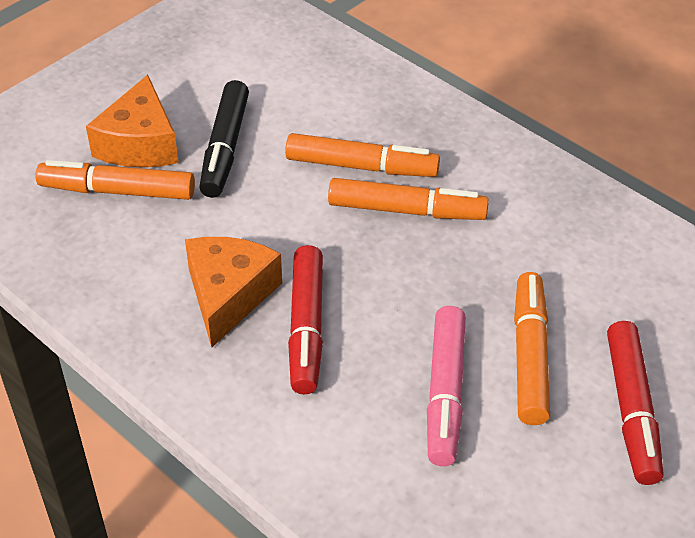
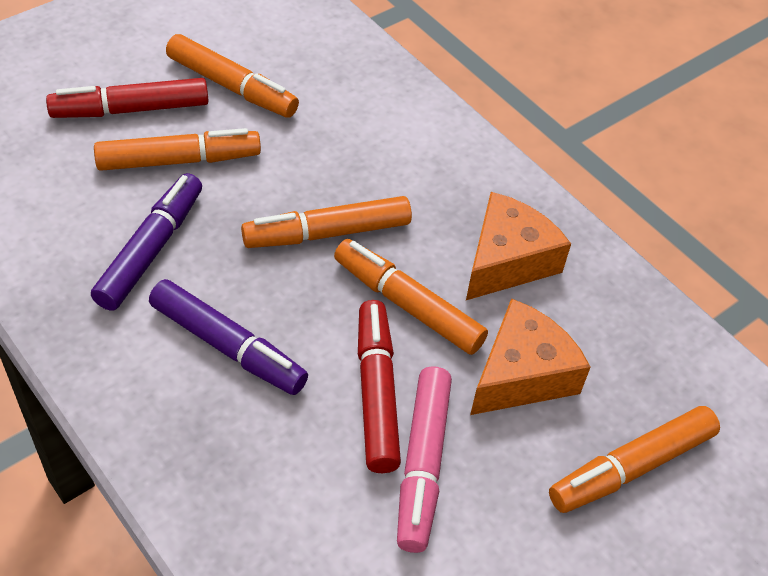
black marker: [199,80,249,198] = 1 -> none = 0
orange marker: [36,160,195,200] [285,133,440,177] [328,178,489,220] [514,272,550,425] = 4 -> [94,128,261,171] [166,34,299,118] [241,196,412,248] [334,239,488,355] [549,406,720,513] = 5
purple marker: none = 0 -> [91,173,202,311] [149,279,308,395] = 2

